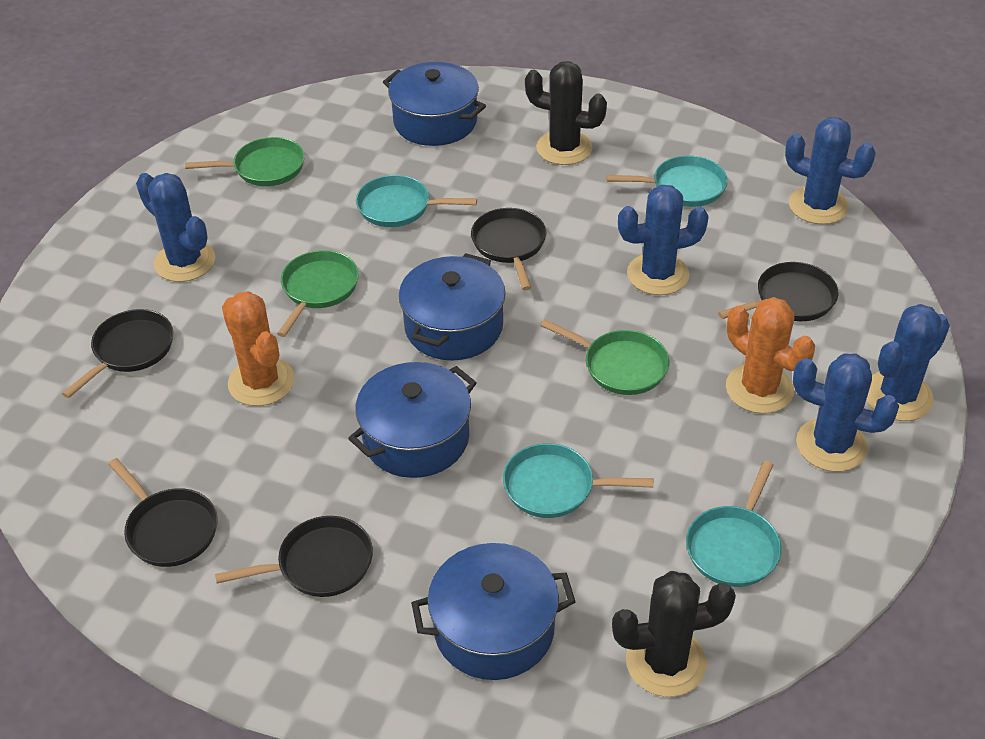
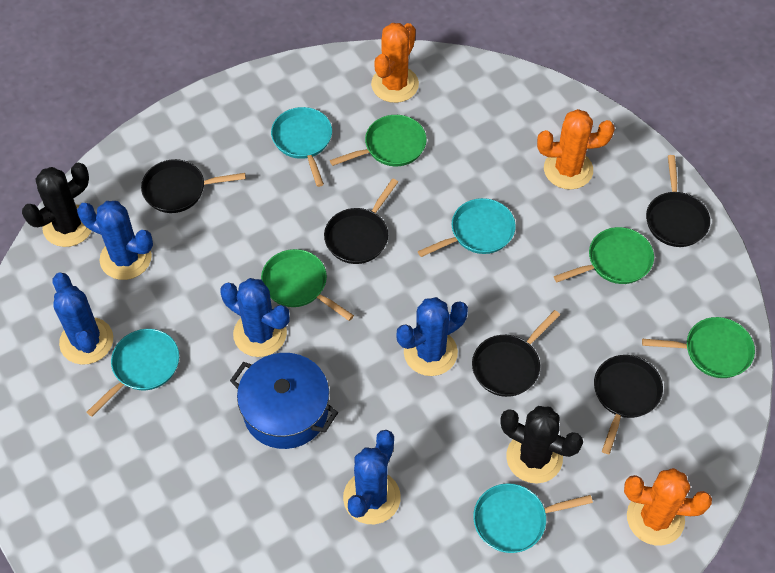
blue pot: [348,362,477,478] [383,62,486,146] [399,253,506,361] [411,543,575,680] = 4 -> [230,353,338,449] = 1
green pan: [185,137,305,186] [277,250,359,337] [541,319,669,395] = 3 -> [261,249,354,321] [330,115,427,166] [554,227,654,284] [642,317,755,378] = 4
orange cactus: [222,291,295,406] [726,297,815,414] = 2 -> [371,23,419,103] [537,109,615,190] [624,468,712,546] = 3

